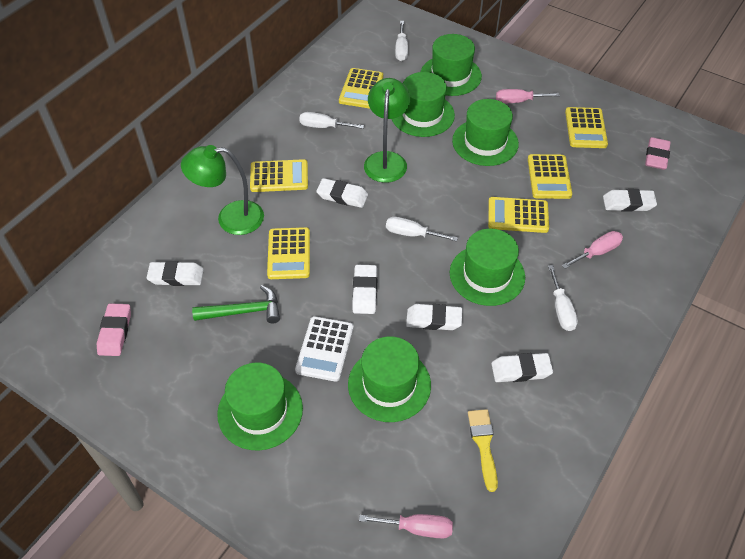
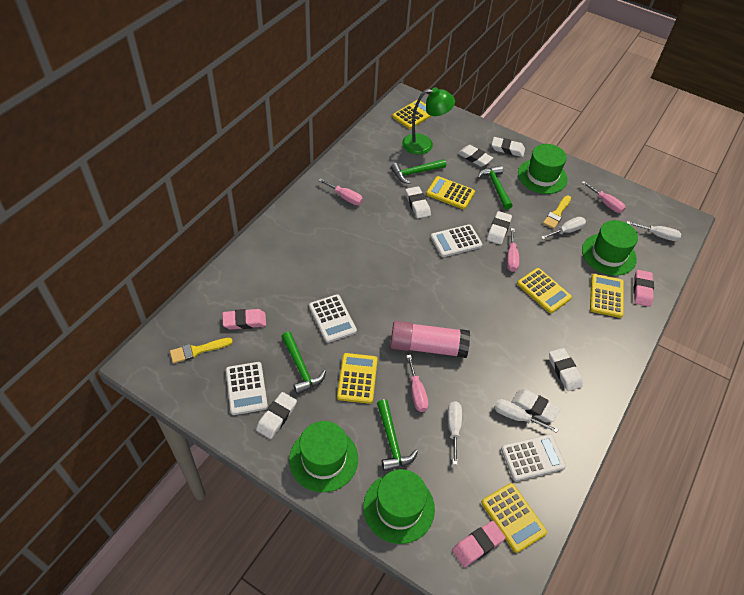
green hammer: [192,285,280,323] = 1 -> [281,332,326,395] [377,399,418,471] [391,159,446,184] [477,166,513,210] = 4
green hat: [217,362,303,450] [348,336,431,422] [392,72,455,137] [421,34,482,96] [450,229,525,306] [452,99,519,166] = 6 -> [289,421,358,492] [363,469,435,544] [518,144,568,194] [582,220,638,276] = 4
green lamp: [181,145,264,235] [364,78,410,183] = 2 -> [402,87,455,155] = 1
pink eraser: [97,303,131,356] [645,137,671,170] = 2 -> [223,309,266,330] [452,521,506,567] [634,270,654,307] = 3
pink glue stick: none = 0 -> [390,321,470,358] = 1
pink screwdriver: [359,514,453,539] [496,89,560,103] [562,231,623,269] = 3 -> [318,179,363,205] [407,355,429,412] [507,228,519,272] [582,181,626,213] = 4
white calculator: [295,316,354,382] = 1 -> [226,362,268,415] [309,294,357,343] [431,225,483,257] [501,434,566,481] = 4
white eraser: [146,261,204,286] [316,178,368,208] [352,265,377,314] [406,304,462,330] [491,353,553,382] [603,189,657,212] = 6 -> [256,392,297,439] [405,186,431,218] [458,145,493,167] [487,211,512,245] [492,137,525,157] [511,389,560,422] [549,348,583,391] = 7
yellow brush: [468,409,498,492] = 1 -> [170,338,233,363] [543,195,571,229] = 2

